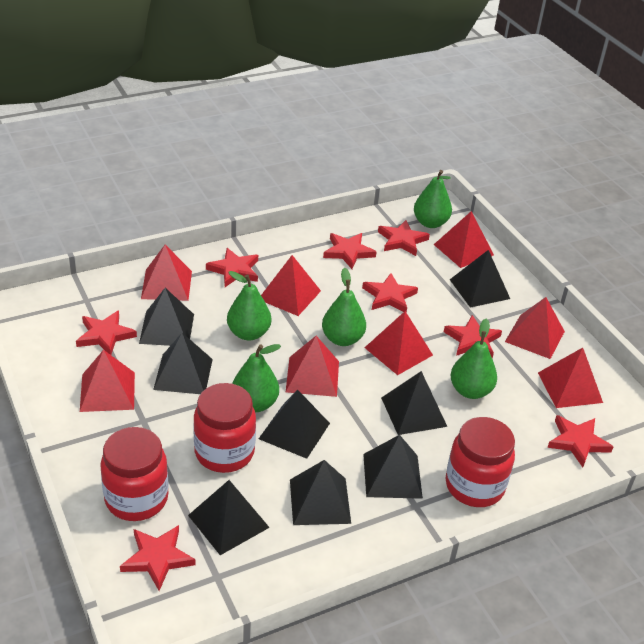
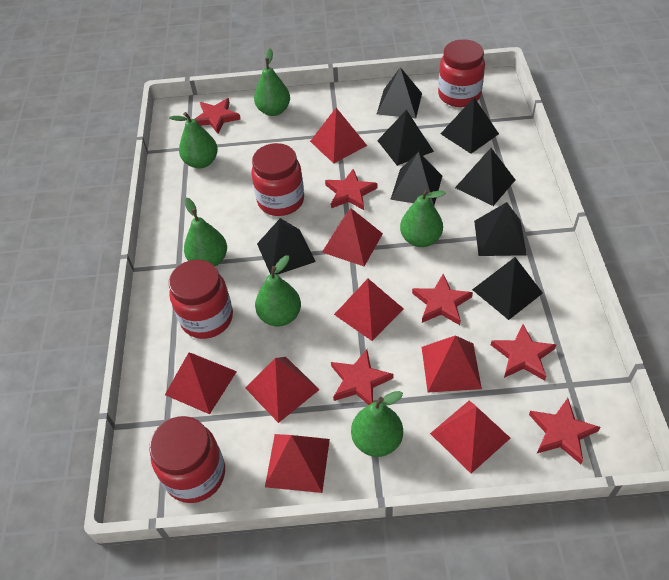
green pear: [227,271,271,340] [232,344,281,412] [322,268,366,346] [414,170,452,228] [450,319,497,399] = 5 -> [170,112,218,168] [184,198,227,266] [254,49,290,116] [255,255,301,327] [351,391,403,457] [400,189,446,247] = 6
red jar: [100,427,169,521] [193,383,256,473] [446,417,515,507] = 3 -> [149,416,225,503] [169,260,233,339] [251,143,304,216] [438,39,485,107] = 4
red star: [76,311,137,355] [120,525,196,591] [206,248,258,287] [323,233,377,269] [362,273,418,313] [378,220,430,256] [444,315,502,358] [547,415,613,467] = 8 -> [195,98,241,134] [325,169,378,210] [331,349,394,405] [412,274,473,325] [491,324,556,381] [529,398,600,464] = 6

